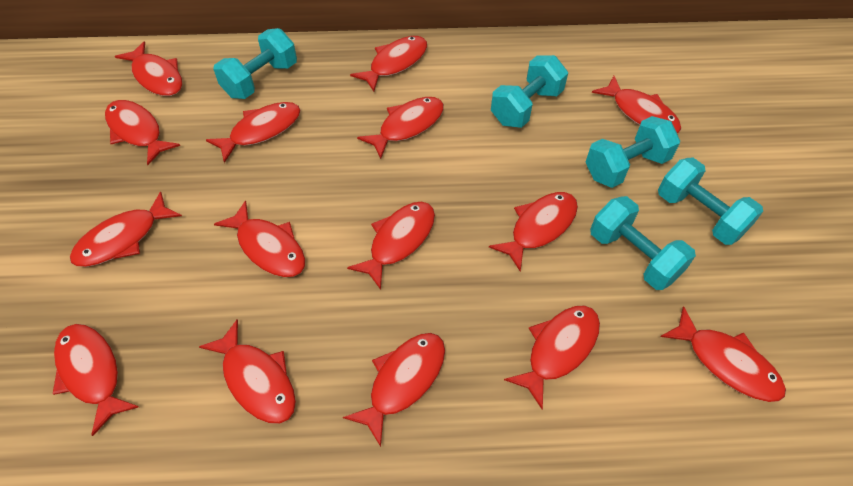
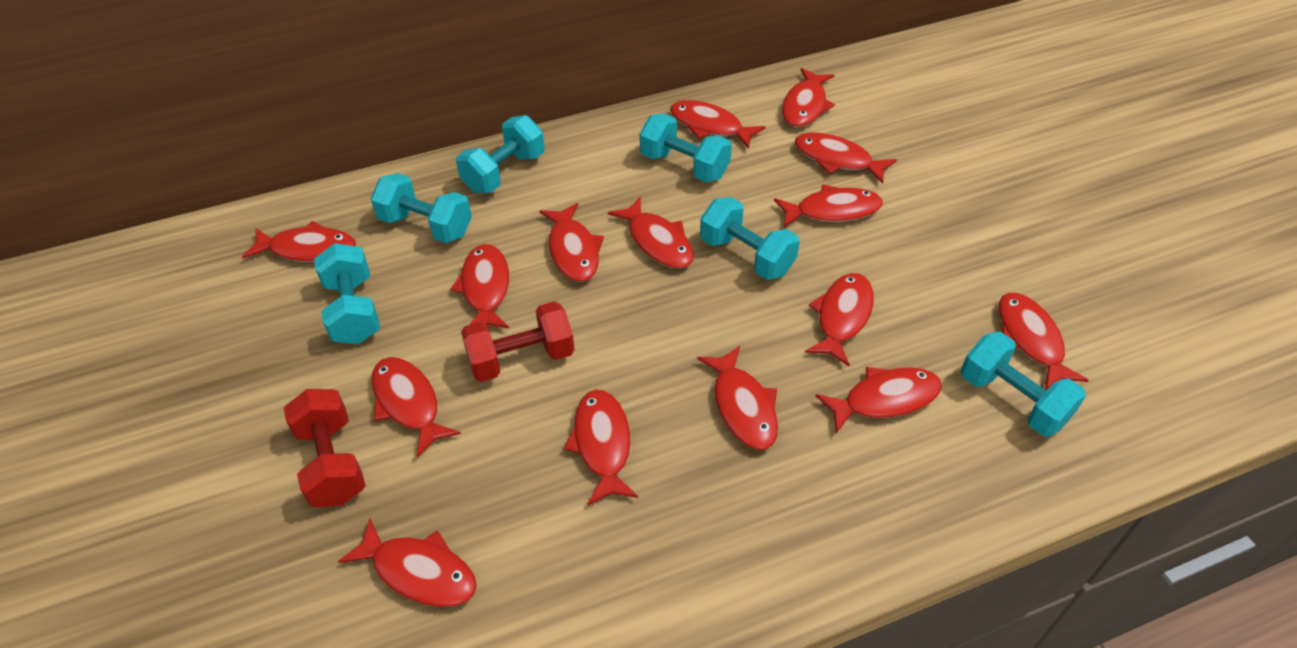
red dumbbell: none = 0 -> [283,389,366,507] [461,301,575,382] = 2
turquoise dumbbell: [213,28,297,99] [491,55,568,128] [586,116,680,188] [590,196,696,290] [658,157,763,245] = 5 -> [314,243,380,344] [370,173,472,243] [456,115,545,193] [640,114,732,183] [700,197,800,280] [961,332,1086,437] = 6

